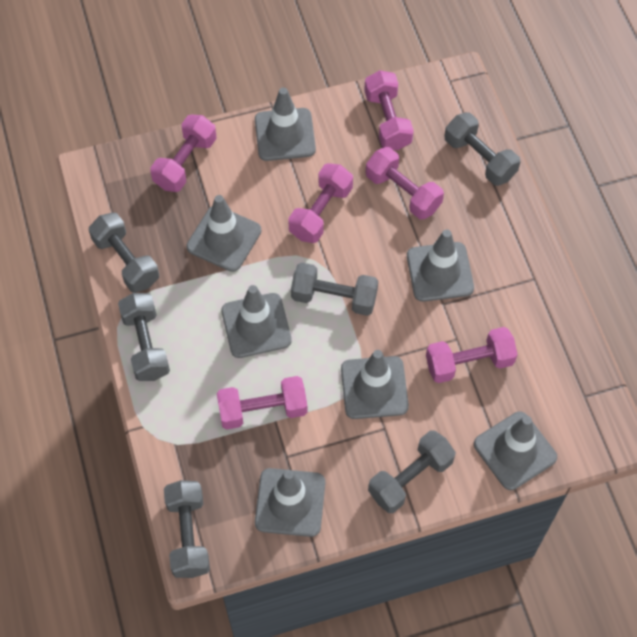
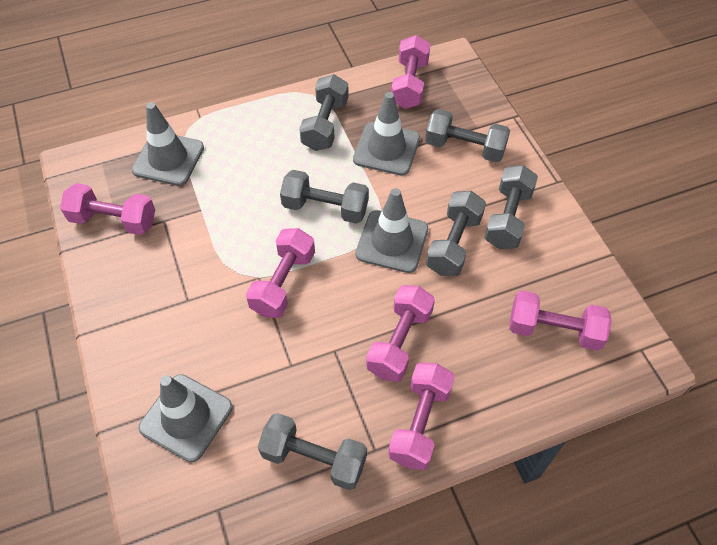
grey traffic cone: [186,195,262,272] [221,285,292,358] [255,87,316,161] [255,468,325,537] [341,350,409,419] [407,229,474,302] [474,412,557,490] = 7 -> [132,102,204,186] [139,374,233,462] [353,92,420,176] [356,188,428,273] = 4

